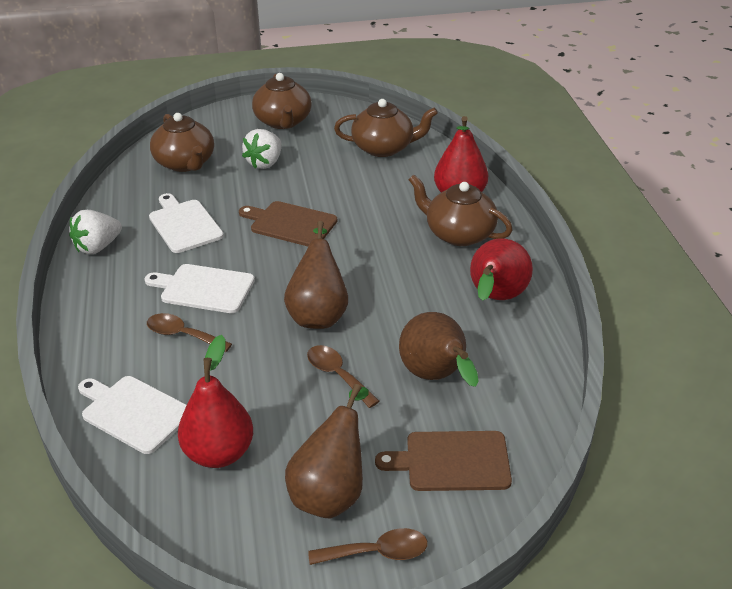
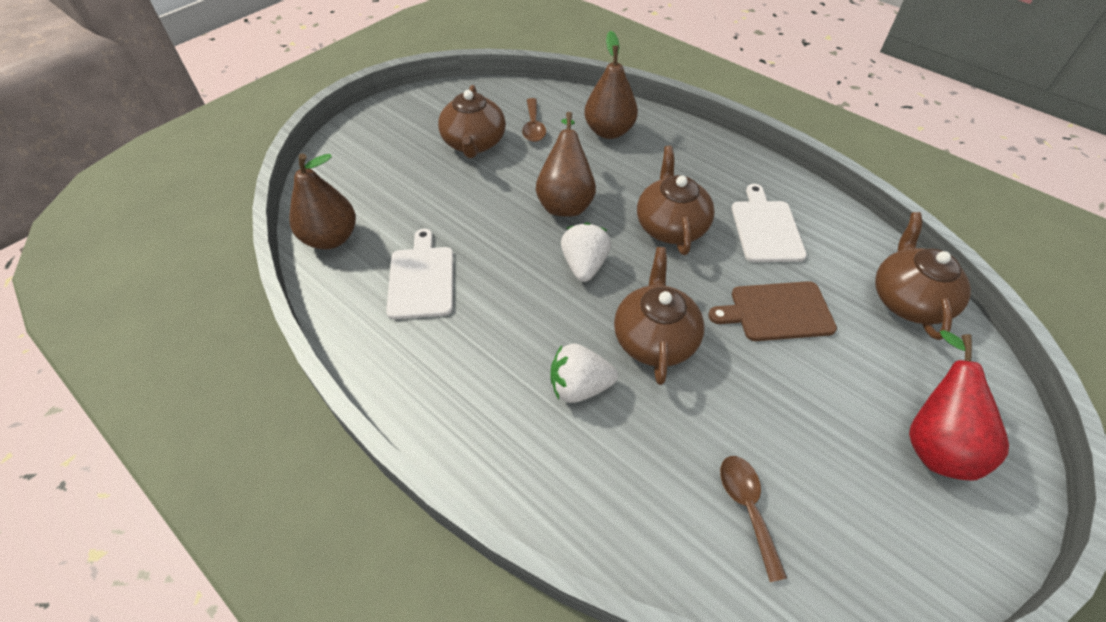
brown cutting board: [239,201,337,246] [375,431,512,491] = 2 -> [708,281,837,341] = 1
brown spoon: [147,313,232,352] [307,345,380,408] [308,528,428,565] = 3 -> [522,98,546,142] [720,456,787,582] = 2
red pear: [178,335,253,468] [434,116,488,193] [470,238,533,301] = 3 -> [909,330,1009,480] = 1
white cutting board: [78,376,186,454] [145,264,255,313] [149,193,224,253] = 3 -> [386,229,453,319] [732,184,807,262] = 2

